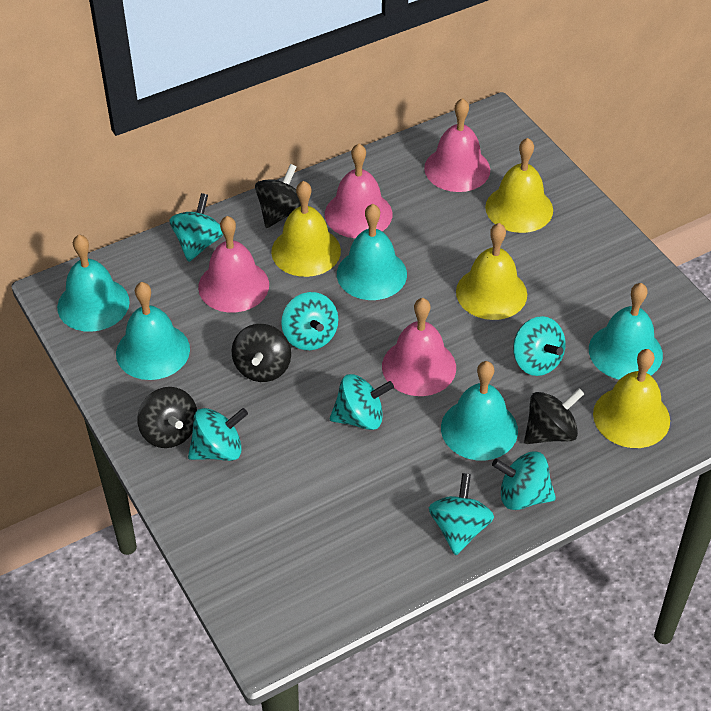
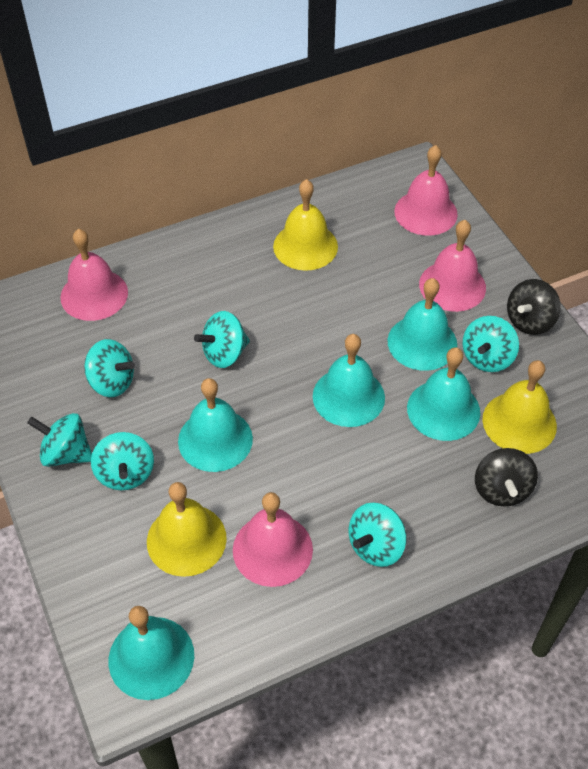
black spinning top: [137,387,197,448] [232,324,291,382] [255,164,301,228] [524,388,584,444] = 4 -> [475,448,538,506] [507,279,561,335] = 2
turquoise spinning top: [170,193,223,262] [188,408,248,461] [281,292,338,350] [330,374,394,430] [429,473,494,555] [492,451,556,510] [513,316,565,376] = 7 -> [27,413,92,467] [84,339,135,397] [91,432,154,490] [194,311,250,368] [348,503,407,567] [462,316,519,372] = 6
yellow bell: [271,181,341,277] [456,223,527,320] [485,138,553,233] [593,349,670,448] = 4 -> [147,482,227,577] [273,179,338,271] [482,360,557,454] = 3

